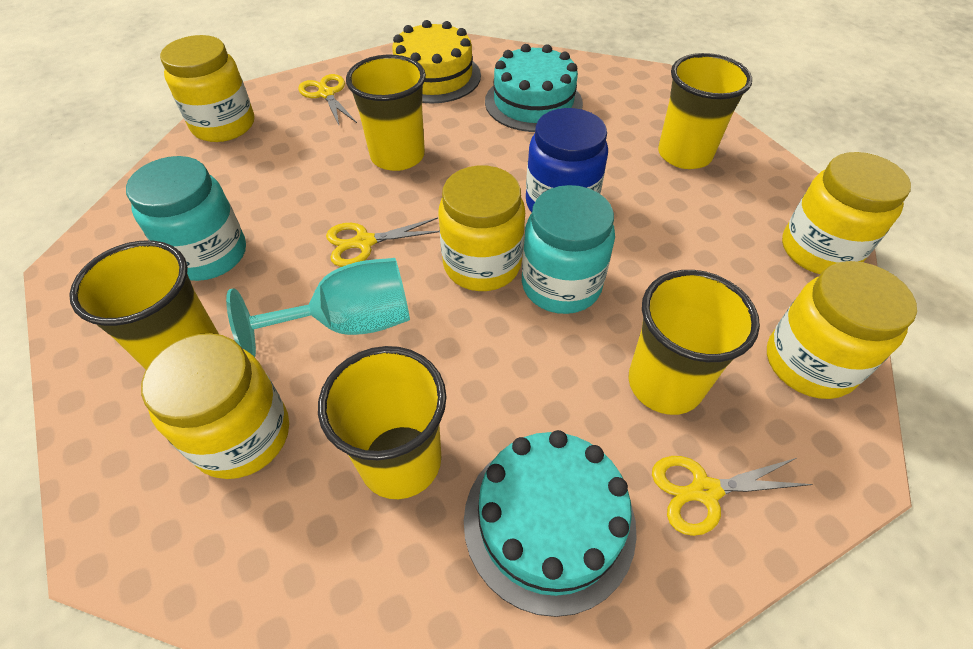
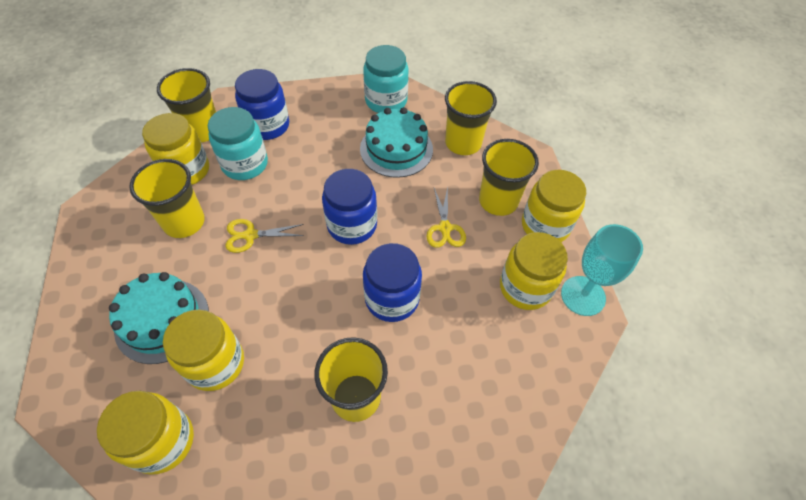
blue jar: [526,108,608,213] = 1 -> [235,69,289,140] [322,169,377,245] [363,243,422,322] = 3
yellow cake: [392,20,481,103] = 1 -> none = 0
yellow scissors: [298,74,357,125] [326,217,439,267] [652,456,813,536] = 3 -> [225,219,304,253] [426,187,466,248] = 2

